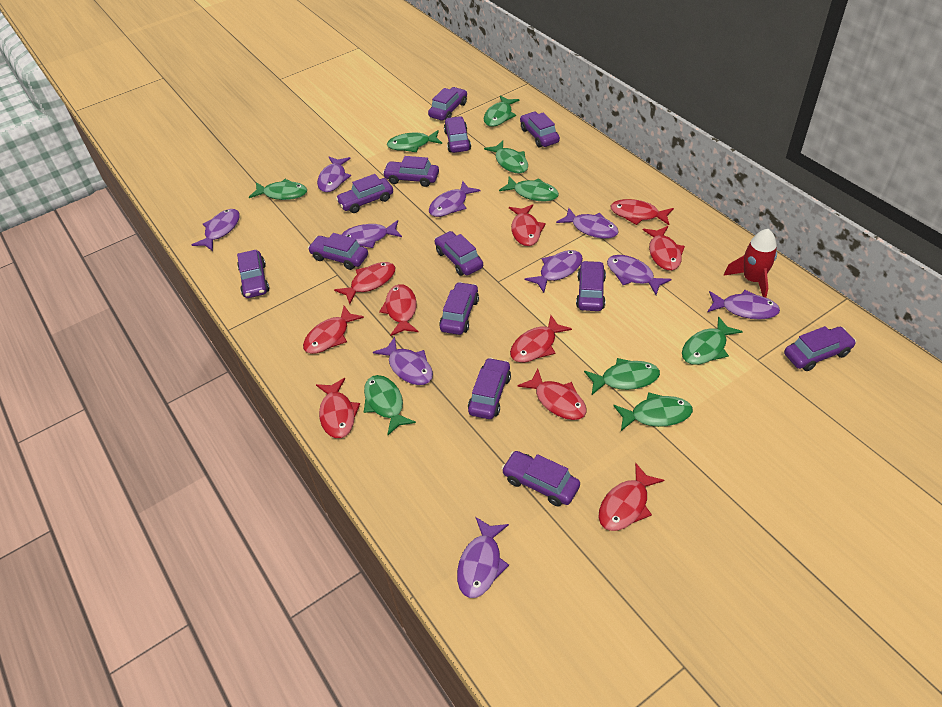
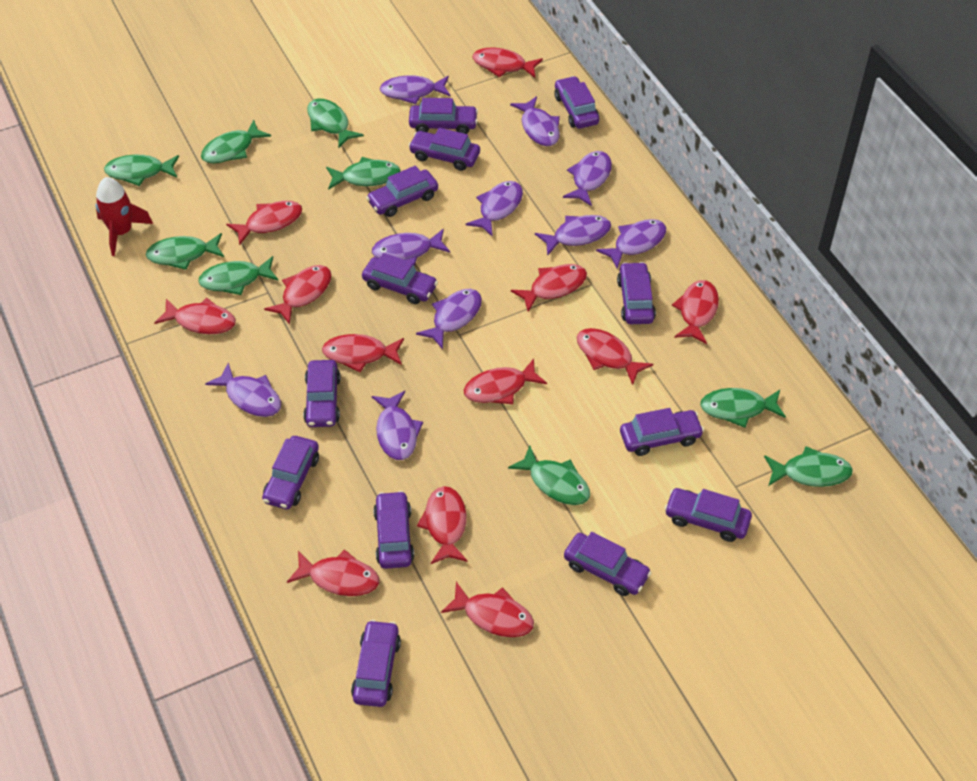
red fish: [303,306,364,354] [316,378,360,438] [334,262,396,304] [379,284,418,336] [509,204,546,246] [510,315,572,362] [517,369,586,420] [598,463,664,531] [611,199,674,225] [643,226,685,271] = 10 -> [154,298,236,334] [226,201,302,245] [264,265,331,325] [287,549,379,596] [322,334,404,372] [417,486,468,564] [441,582,534,637] [464,359,547,404] [473,48,543,78] [511,264,587,312] [577,328,653,385] [672,280,719,344] = 12

